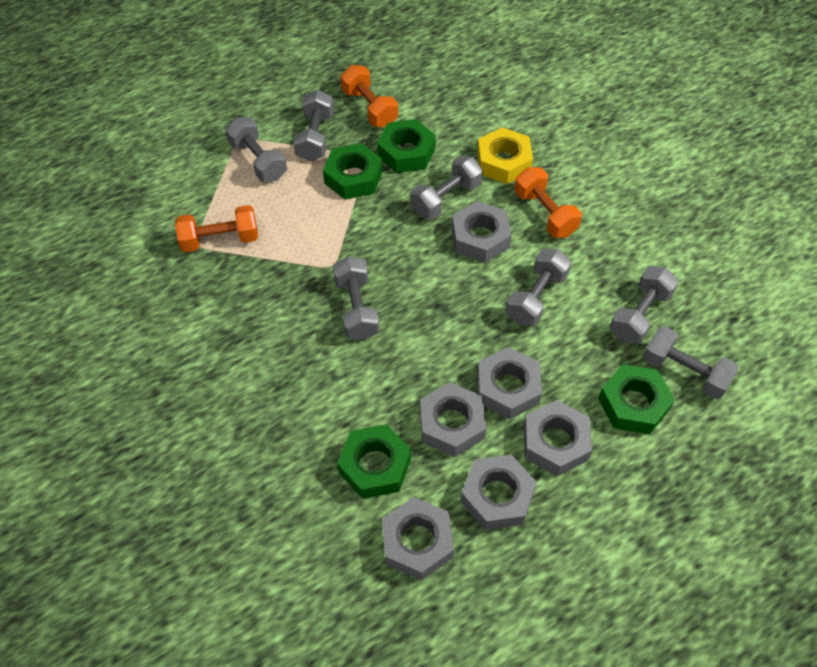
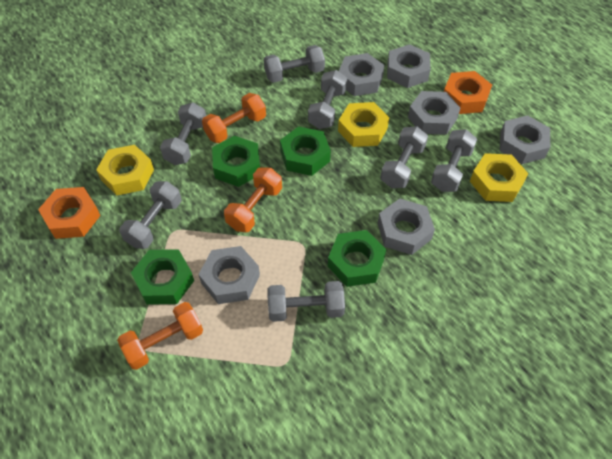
orange nut: none = 0 -> [38,187,101,239] [444,71,492,114] = 2
yellow nut: [477,127,533,184] = 1 -> [96,145,154,196] [338,102,389,147] [470,153,528,202] = 3

